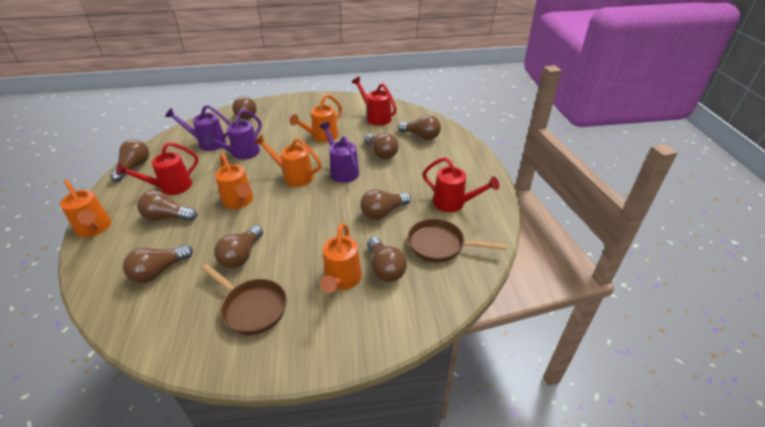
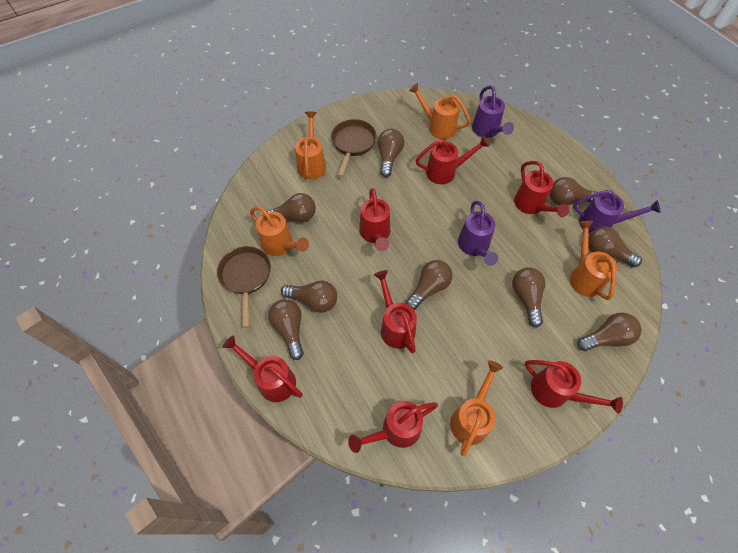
red watering can: [116,142,199,195] [352,77,397,126] [423,157,499,212] = 3 -> [223,335,302,402] [348,401,438,453] [359,188,390,251] [374,270,417,353] [415,136,489,184] [514,161,569,217] [525,360,623,414] = 7

